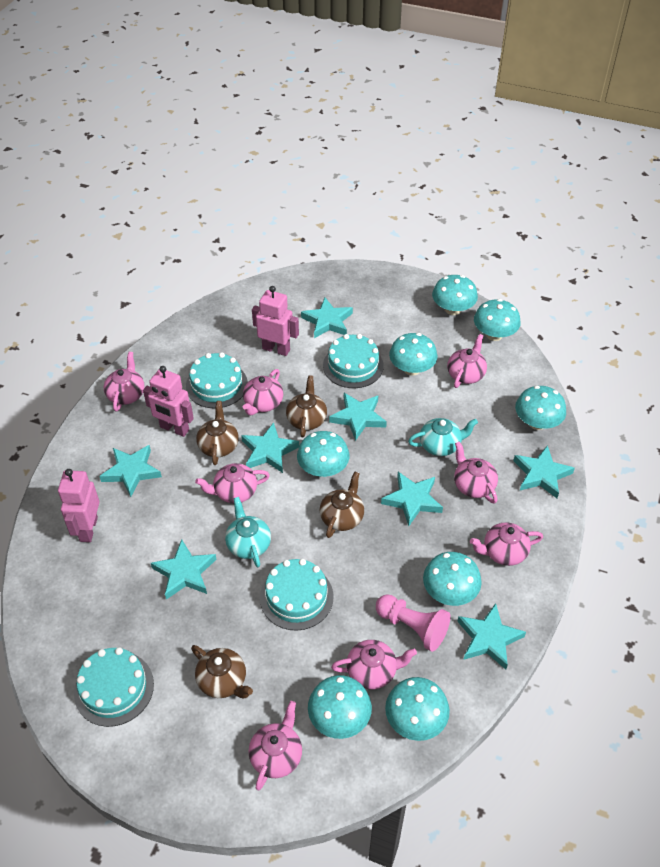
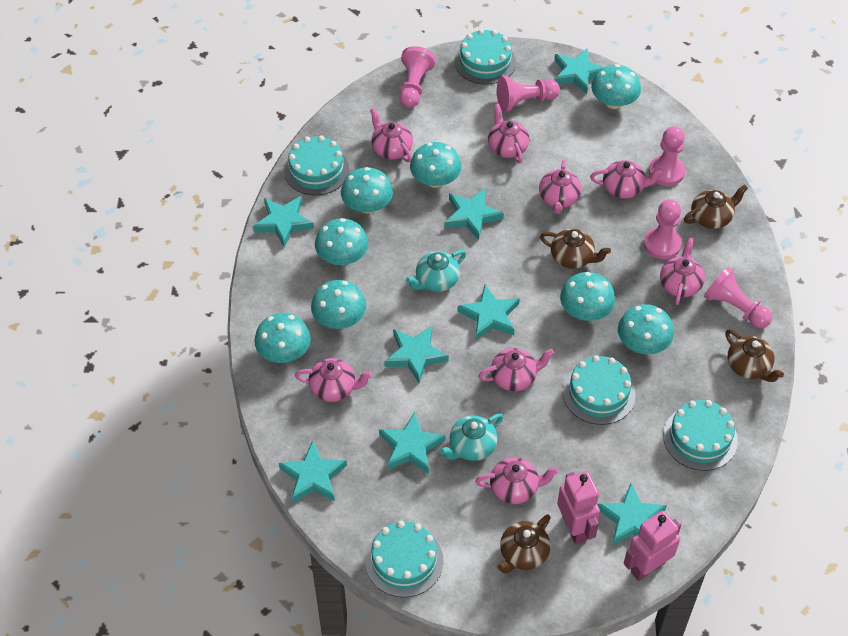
pink pawn: [376,594,451,652] = 1 -> [399,46,436,108] [497,76,560,112] [644,199,682,259] [649,126,685,186] [704,267,772,328] = 5
pink robot: [58,469,99,542] [143,366,194,437] [252,286,299,356] = 3 -> [557,471,600,544] [624,511,681,581] = 2
turquoise cake: [74,647,154,727] [186,352,248,408] [260,559,334,631] [323,334,384,388] = 4 -> [284,136,349,195] [365,521,444,597] [455,29,516,85] [563,355,636,425] [663,400,738,471] = 5

